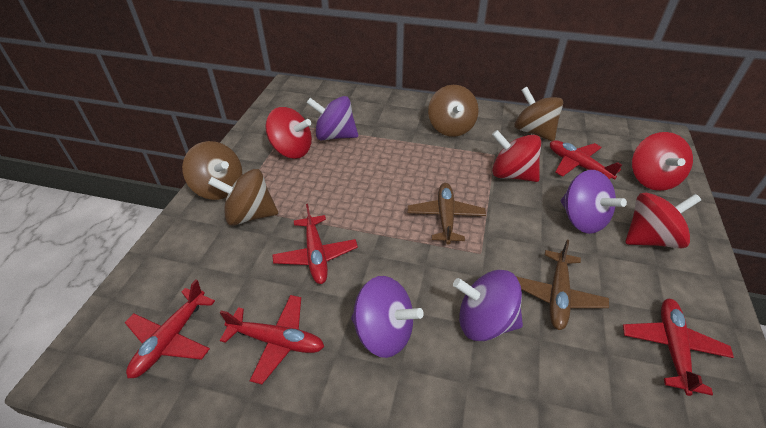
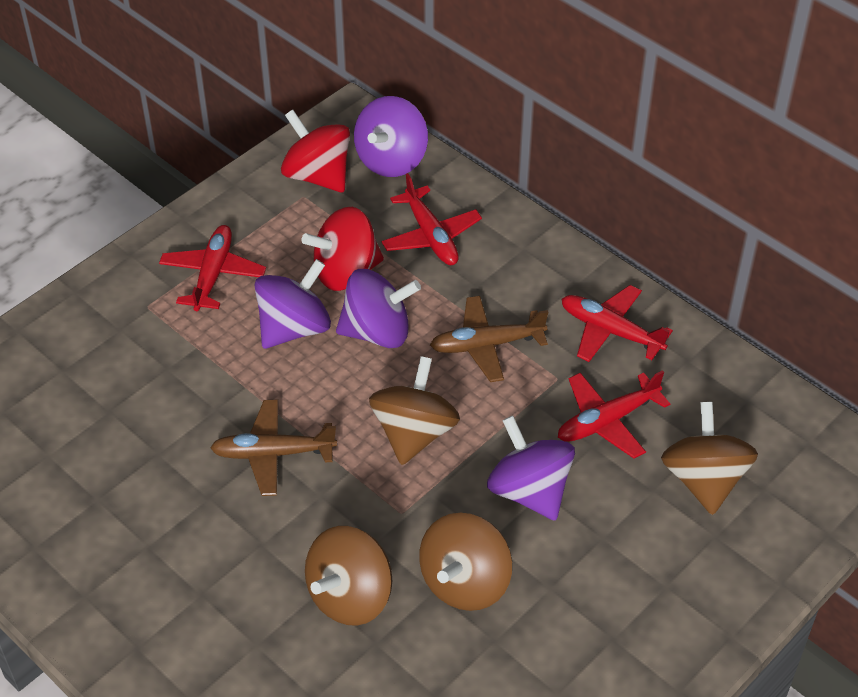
red plane: [125,279,215,379] [220,295,324,384] [272,204,358,284] [550,140,622,179] [623,299,734,396] = 5 -> [159,225,266,311] [382,173,482,265] [558,370,670,459] [562,285,673,362] = 4
red spinning top: [265,107,312,159] [492,130,541,182] [625,193,701,248] [632,132,693,191] = 4 -> [281,110,350,193] [302,207,384,291] = 2

